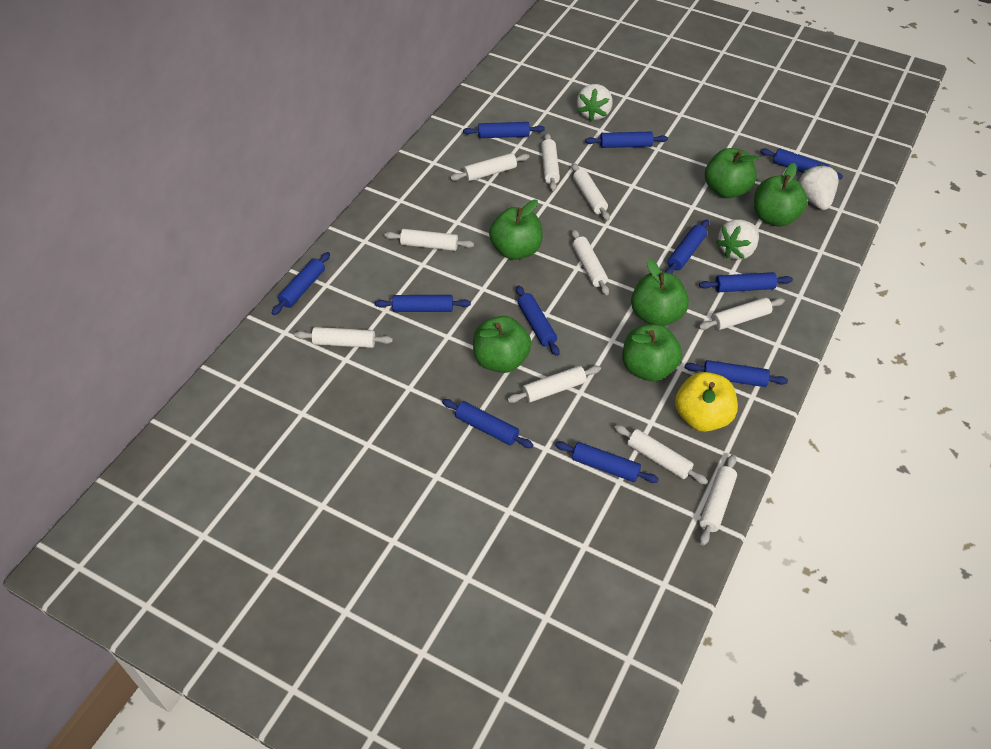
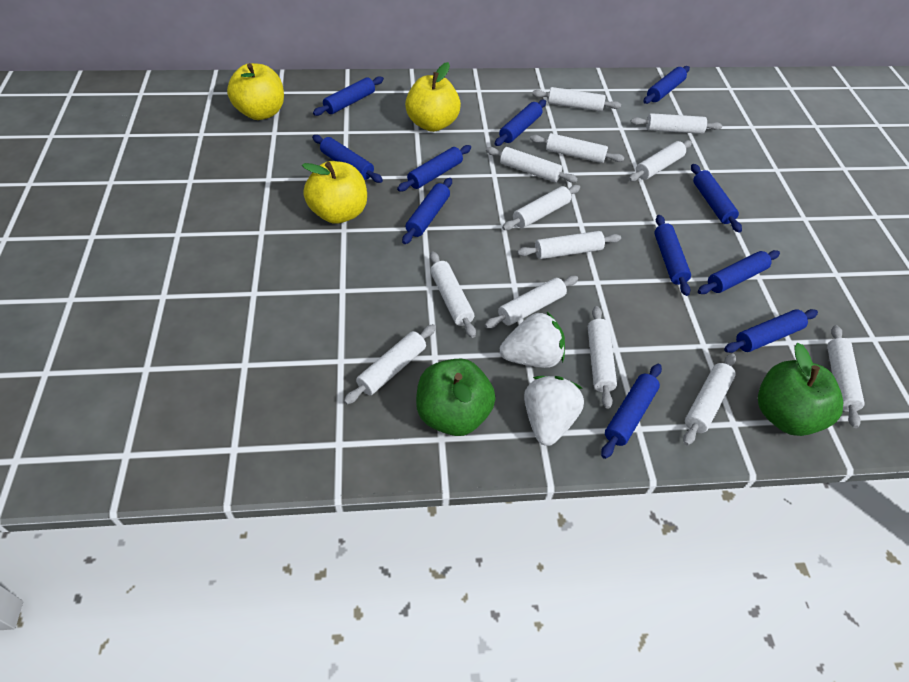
green apple: [473,316,532,373] [489,200,542,260] [623,324,682,382] [631,259,689,326] [705,148,759,198] [754,163,808,227] = 6 -> [416,358,496,436] [758,343,843,436] = 2
white rolling pin: [294,327,393,348] [384,229,474,251] [450,153,529,181] [507,366,601,403] [541,133,560,191] [571,229,609,295] [572,163,610,221] [614,425,708,484] [699,298,785,330] [699,454,737,546] = 10 -> [344,324,436,404] [430,251,476,338] [485,276,578,328] [486,147,578,183] [502,185,580,230] [517,231,621,259] [530,133,624,163] [532,87,621,111] [588,306,617,409] [629,140,692,181] [631,113,722,134] [683,353,736,445] [827,325,865,428] = 13
white strawberry: [577,84,613,121] [716,219,759,260] [798,164,839,210] = 3 -> [500,312,565,368] [524,376,584,446] = 2
yellow apple: [675,372,738,432] = 1 -> [227,63,284,120] [302,161,367,224] [405,62,461,132] = 3

